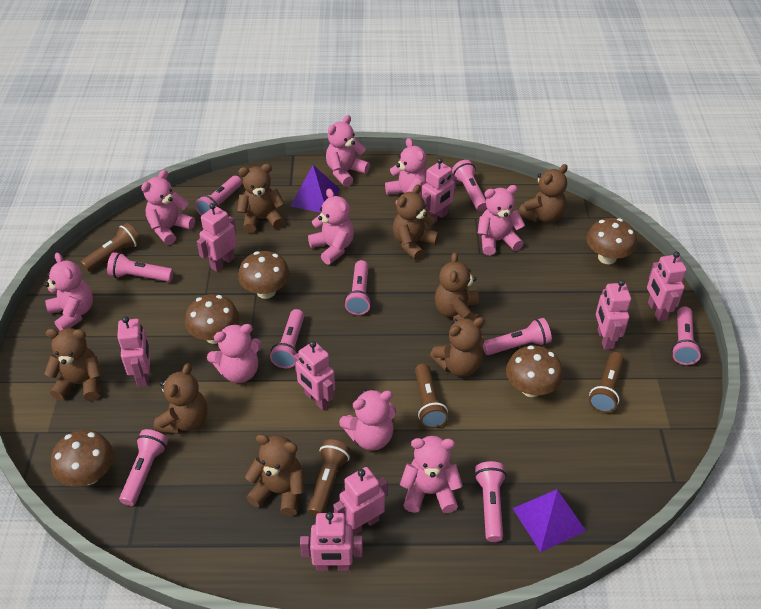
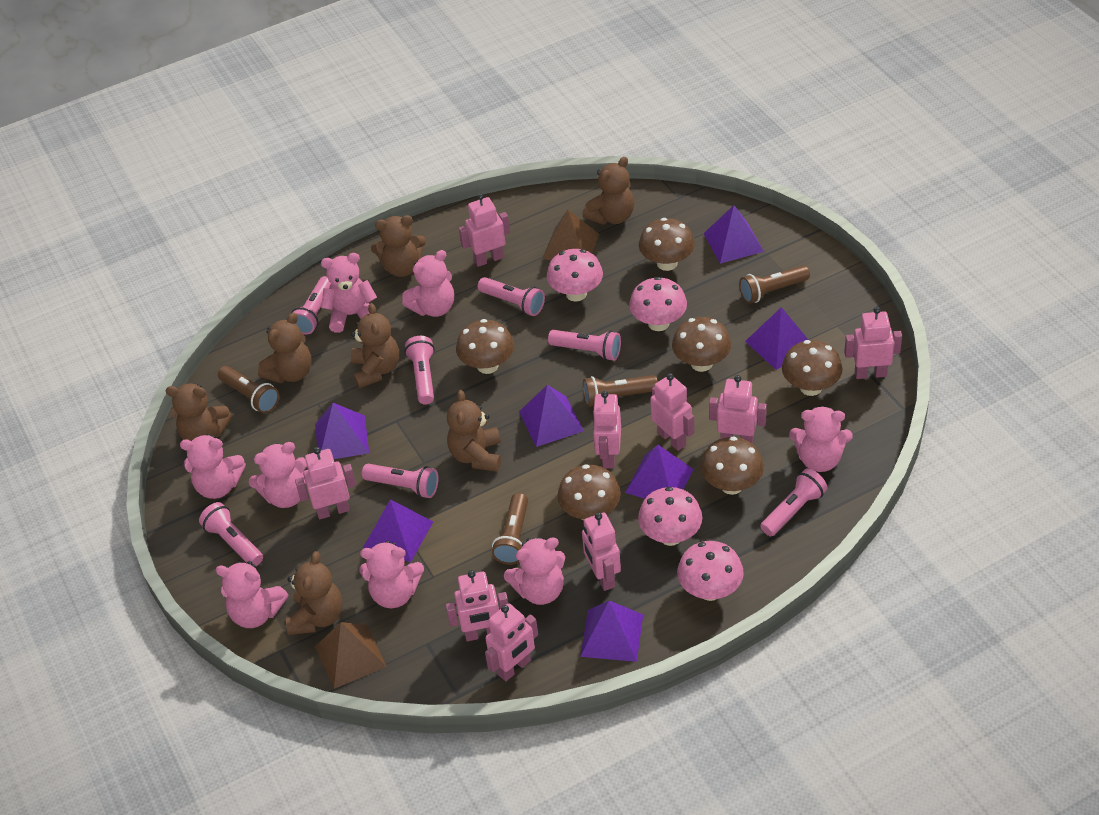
brown mushroom: [51,430,114,486] [185,294,239,344] [238,251,290,299] [506,345,563,397] [586,218,637,264] = 5 -> [456,319,514,374] [558,464,621,521] [639,218,695,271] [672,317,731,372] [701,436,764,495] [782,340,843,396] = 6
brown pyramid: none = 0 -> [315,622,387,689] [542,210,599,260] = 2
brown teddy bear: [44,328,102,401] [154,363,207,434] [237,164,285,233] [245,434,305,516] [393,184,439,260] [430,317,485,377] [435,252,479,321] [518,164,568,223] = 8 -> [166,383,232,441] [258,313,312,383] [286,551,342,635] [351,303,399,388] [371,215,426,277] [447,390,501,472] [582,157,634,225] = 7
pink flashlight: [107,252,173,282] [119,429,168,506] [195,176,242,216] [270,309,304,368] [344,260,372,315] [452,160,487,211] [474,461,506,542] [483,318,552,355] [671,306,702,365] = 9 -> [199,502,263,566] [291,276,331,335] [362,464,438,498] [404,336,435,405] [478,277,545,316] [548,330,621,361] [760,468,828,536] = 7
pink mushroom: none = 0 -> [547,249,603,302] [629,277,687,331] [638,487,702,546] [677,541,744,601] = 4
pink robot: [117,316,150,387] [197,203,237,272] [294,341,335,411] [300,512,363,571] [333,467,388,536] [422,158,457,225] [596,280,631,350] [647,251,687,321] = 8 -> [295,447,356,519] [446,570,508,641] [459,193,510,267] [485,603,538,681] [582,512,621,591] [592,391,621,469] [650,373,694,451] [709,375,767,444] [844,307,902,379] = 9
pink teddy bear: [45,253,93,331] [141,170,195,245] [207,324,262,383] [308,189,354,265] [326,115,370,187] [339,389,396,451] [385,138,427,204] [400,436,463,513] [478,185,525,255] = 9 -> [180,434,246,499] [216,561,288,628] [249,442,307,508] [321,253,377,333] [359,541,424,608] [402,250,454,317] [504,537,565,605] [789,406,852,472] = 8
purple pyramid: [291,165,340,213] [513,489,586,552] = 2 -> [315,403,369,459] [363,499,433,562] [519,385,584,447] [580,601,643,662] [625,445,693,499] [703,205,764,264] [745,307,808,370] = 7

